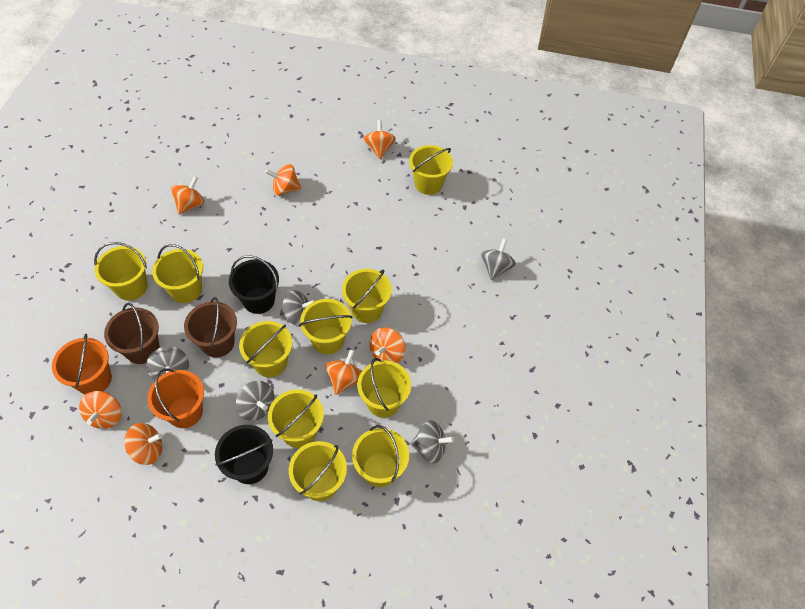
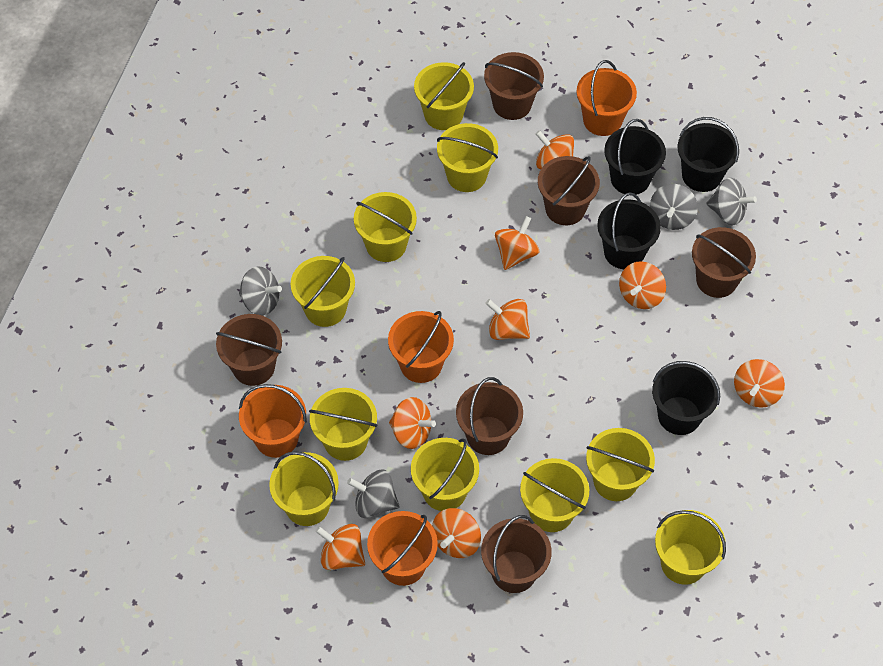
black bucket: [215,425,273,484] [229,255,279,314] = 2 -> [597,192,661,269] [604,119,666,195] [652,361,720,435] [678,117,739,192] = 4
brown bucket: [104,303,160,364] [184,297,237,358] = 2 -> [216,314,282,386] [456,377,523,455] [481,515,552,593] [484,52,544,120] [538,156,600,225] [692,227,756,298] = 6
grey spinning top: [146,346,189,380] [236,381,274,421] [280,290,315,327] [410,420,454,463] [481,239,516,280] = 5 -> [239,266,282,316] [347,470,400,518] [650,184,698,230] [706,178,757,226] = 4
orange bucket: [52,334,112,395] [147,368,204,428] = 2 -> [239,384,307,458] [367,511,438,586] [388,311,454,383] [577,60,637,136] = 4
orange spinning top: [79,391,121,429] [124,423,163,465] [171,176,204,215] [265,164,302,195] [325,349,361,395] [364,120,396,159] [369,328,405,363] = 7 -> [315,524,365,570] [389,397,436,449] [432,508,481,558] [485,299,530,340] [495,216,539,270] [535,130,574,170] [619,261,666,309] [734,359,785,408] = 8

